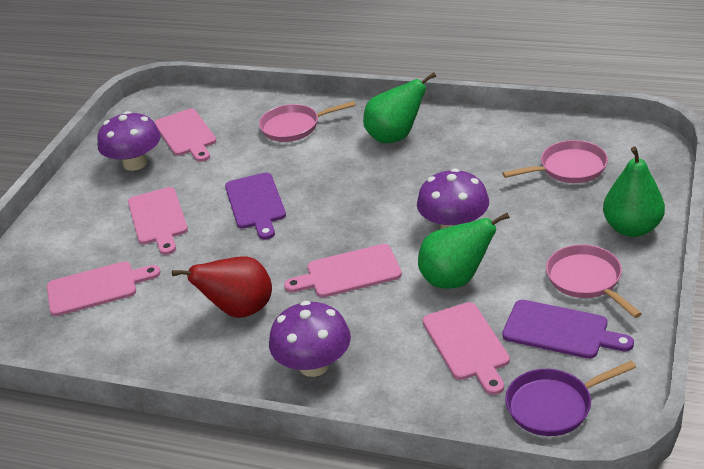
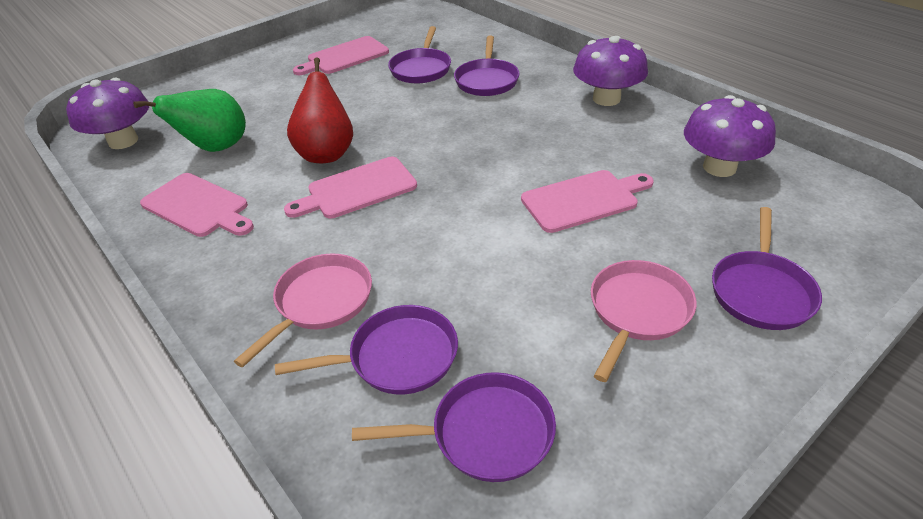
green pear: [363,72,436,143] [418,212,510,289] [603,147,665,237] = 3 -> [133,89,246,152] = 1
pink cutting board: [47,261,161,316] [128,187,188,255] [154,109,216,162] [284,244,402,298] [423,302,510,395] = 5 -> [140,173,254,237] [284,157,417,219] [293,36,389,75] [521,170,653,233] = 4
pink pan: [259,101,356,142] [502,140,608,183] [546,244,642,318] = 3 -> [234,254,372,367] [591,260,696,382] = 2
purple cutting board: [225,173,286,240] [502,300,634,359] = 2 -> none = 0
purple pan: [505,361,636,436] = 1 -> [275,305,458,394] [352,372,556,482] [388,26,451,84] [454,36,520,96] [712,207,822,330] = 5

